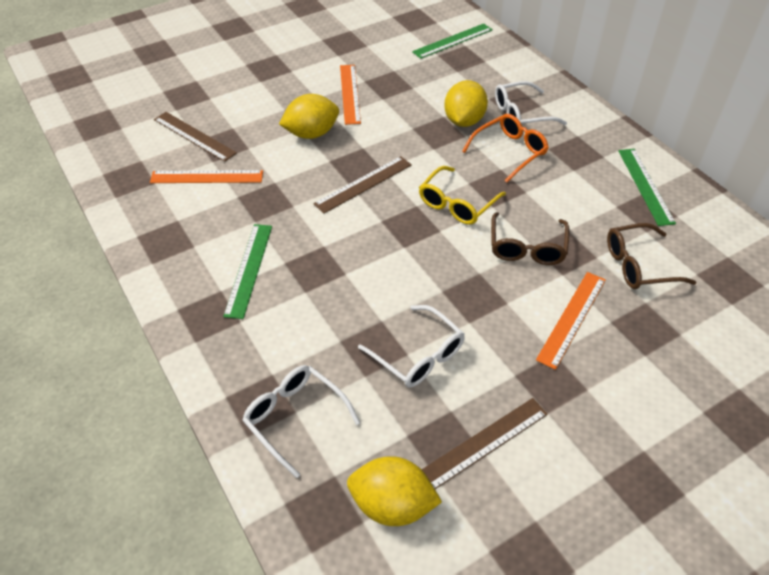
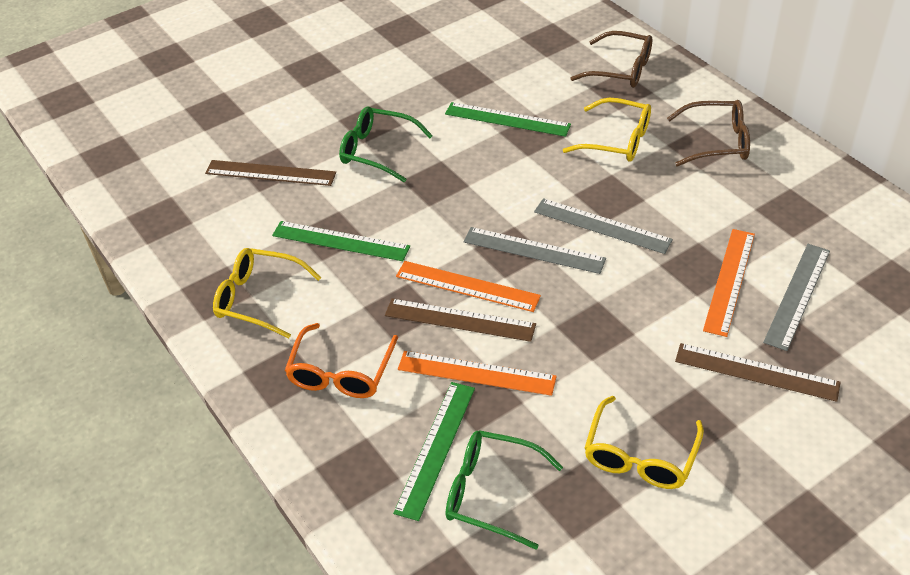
green glasses: none = 0 -> [339,106,433,182] [446,430,563,550] = 2
grey ruler: none = 0 -> [463,227,606,274] [534,198,673,254] [763,244,830,351] = 3
white glasses: [242,365,360,478] [358,305,465,388] [495,81,567,125] = 3 -> none = 0
yellow glasses: [419,166,506,225] = 1 -> [213,248,322,338] [563,98,651,162] [584,396,704,489] = 3
yellow lemon: [279,94,339,139] [347,456,442,526] [444,80,488,127] = 3 -> none = 0

